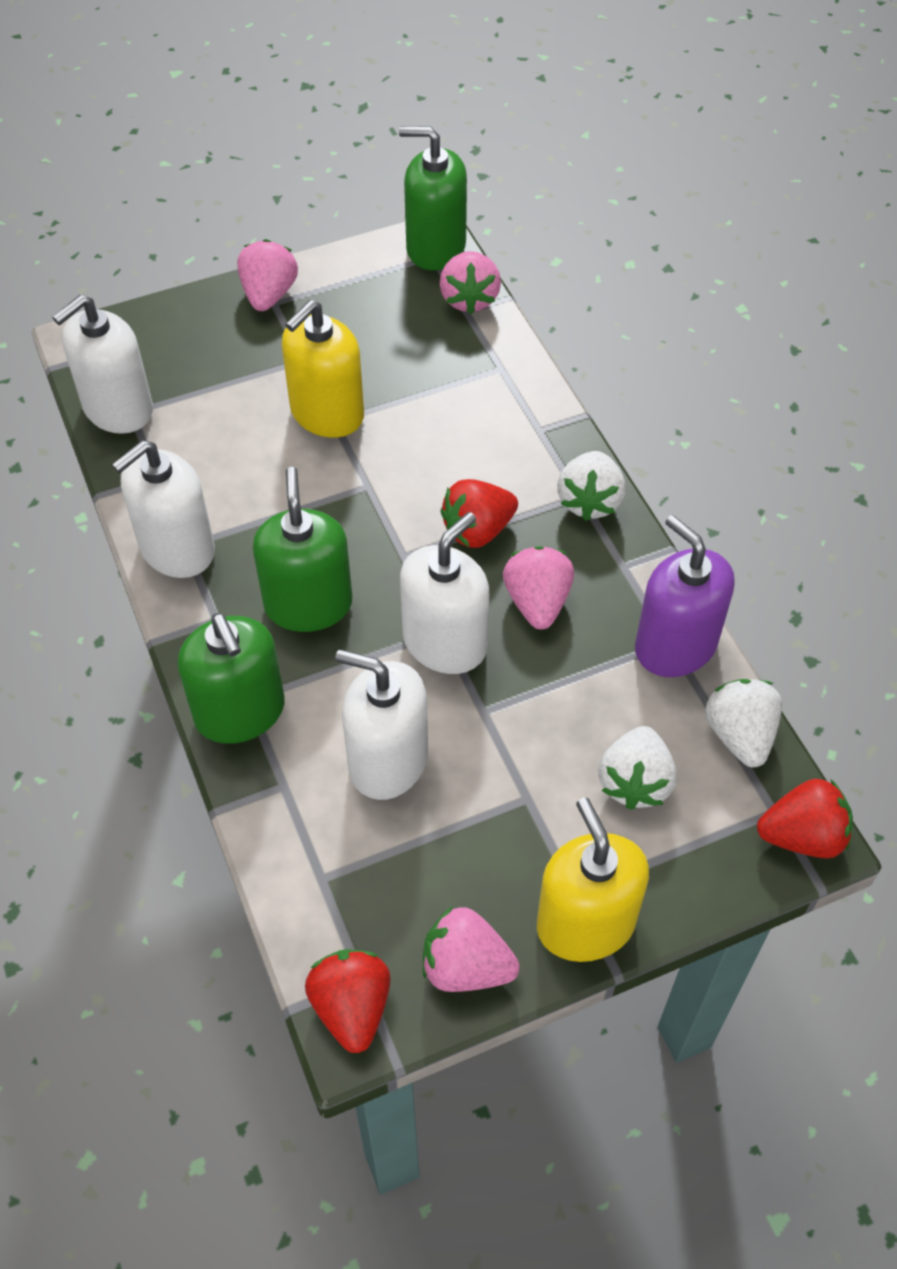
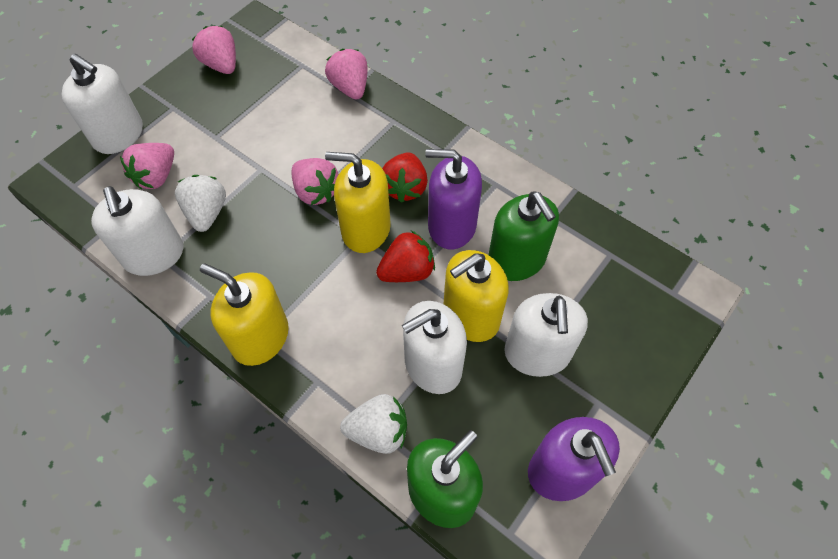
green soap dispenser: [178,613,285,744] [253,467,352,632] [399,126,467,271] = 3 -> [407,430,483,528] [489,191,559,281] = 2
purple soap dispenser: [635,515,735,677] = 1 -> [425,149,482,249] [528,417,620,501] = 2
red strawberry: [305,949,391,1053] [440,479,518,548] [757,779,853,858] = 3 -> [376,231,435,282] [382,153,428,203] = 2
white strawberry: [557,451,626,521] [598,726,677,810] [705,679,782,767] = 3 -> [175,175,226,232] [340,394,407,454] = 2
yellow soap dispenser: [282,300,364,438] [537,797,649,962] = 2 -> [200,263,289,366] [325,152,391,253] [444,250,509,342] = 3

